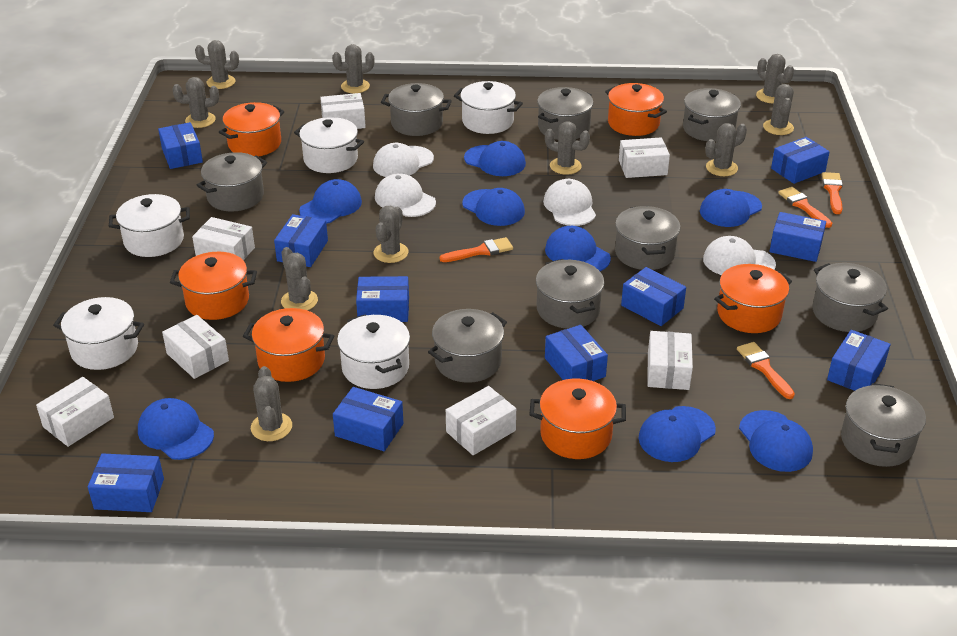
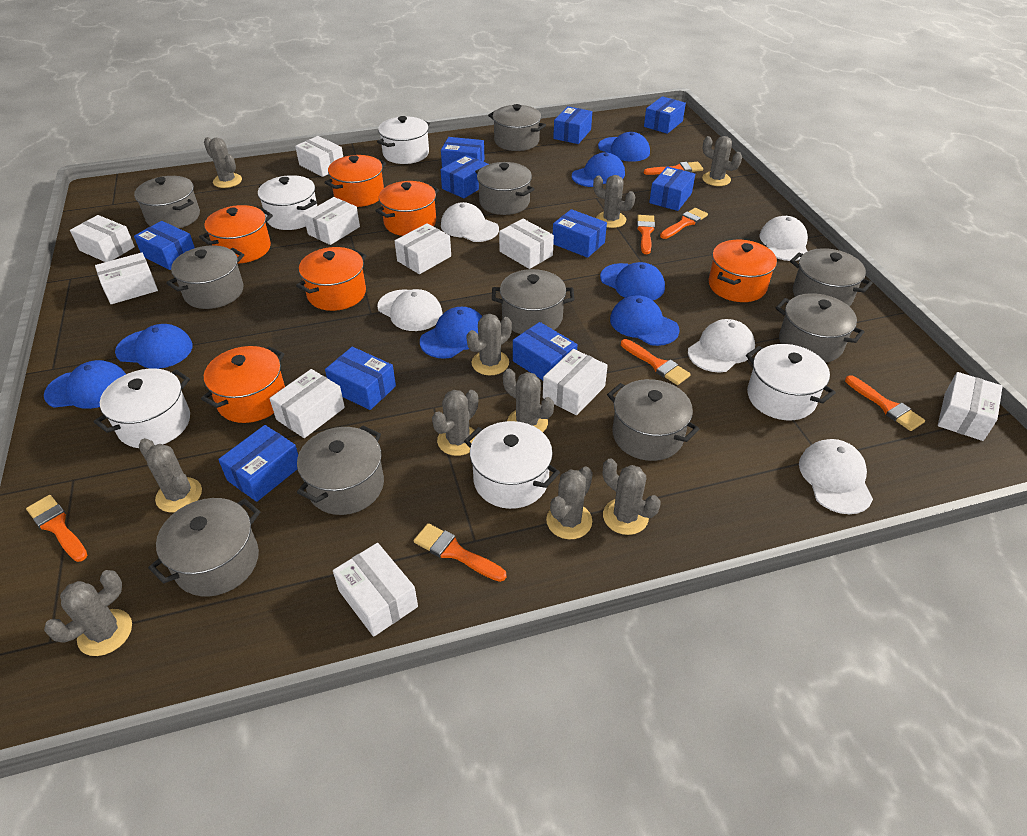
blue cap: [138,398,214,460] [299,179,362,224] [462,188,525,226] [464,141,526,176] [545,226,611,271] [638,406,716,462] [700,189,762,227] [739,410,813,472] = 8 -> [44,360,126,409] [115,324,193,369] [420,307,482,359] [572,152,625,187] [598,132,650,162] [600,262,665,300] [610,295,679,346] = 7
grey pot: [196,152,267,212] [381,83,452,136] [428,309,507,383] [536,259,604,329] [537,87,593,140] [615,206,680,270] [683,88,741,142] [812,263,888,332] [841,383,926,467] = 9 -> [134,176,200,229] [148,498,260,597] [166,245,244,309] [297,425,384,515] [475,162,535,215] [488,104,546,151] [492,269,574,334] [607,379,699,461] [775,293,864,363] [790,248,873,306] = 10
orange brush: [439,237,513,262] [737,342,795,399] [778,187,832,228] [822,172,843,214] = 4 -> [26,495,87,562] [414,523,507,582] [621,339,691,385] [637,215,655,254] [644,162,703,175] [660,208,708,239] [845,375,925,431] = 7
white box: [36,377,114,447] [162,315,229,379] [192,217,255,260] [320,93,366,129] [446,386,516,455] [619,138,670,178] [647,331,693,390] = 7 -> [70,215,135,262] [95,252,158,304] [269,369,345,438] [295,136,343,177] [303,197,360,245] [333,543,418,637] [395,223,451,274] [499,219,554,269] [543,349,608,415] [938,372,1003,441] = 10
white cap: [373,143,434,177] [375,173,436,217] [543,179,596,226] [703,236,776,275] = 4 -> [377,289,443,331] [441,202,499,242] [688,319,755,373] [760,216,808,261] [799,439,873,514] = 5

